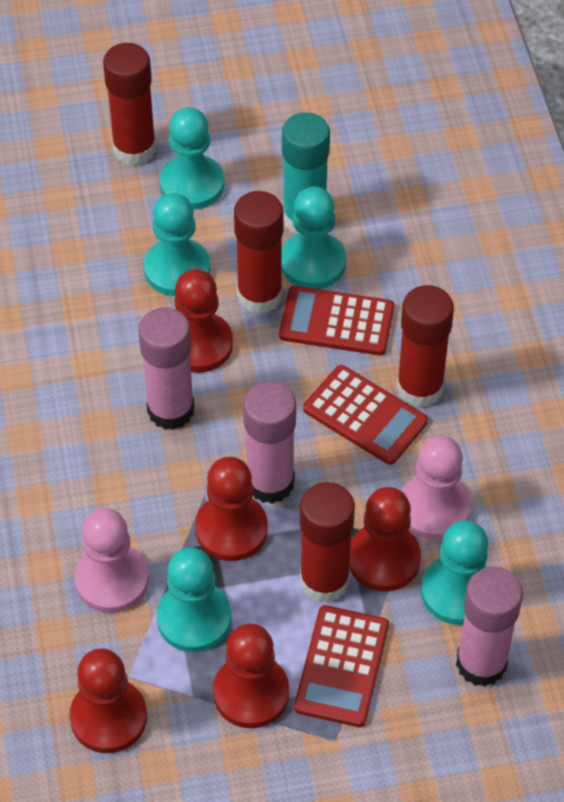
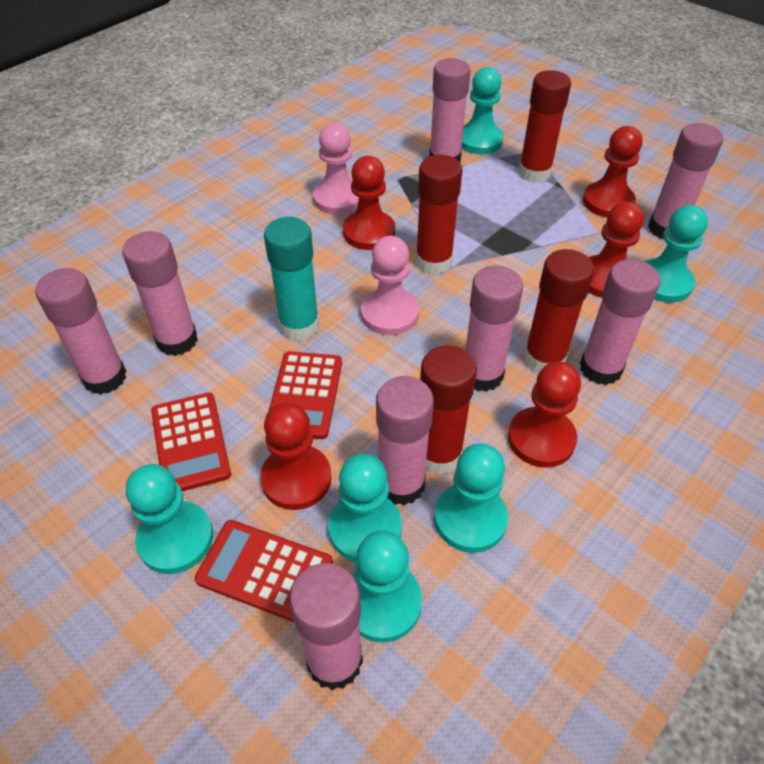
pink glue stick: [138,307,194,430] [243,382,296,504] [456,567,523,687] = 3 -> [35,268,127,395] [122,231,198,356] [289,563,363,690] [376,376,434,505] [429,58,471,162] [465,265,523,392] [580,259,660,385] [648,123,723,239] = 8
turquoise pawn: [144,193,210,296] [157,547,231,652] [160,107,224,210] [281,186,346,289] [421,520,488,625] = 5 -> [126,464,213,574] [328,454,402,562] [353,530,422,643] [434,444,508,553] [462,67,504,154] [644,205,708,303] = 6

